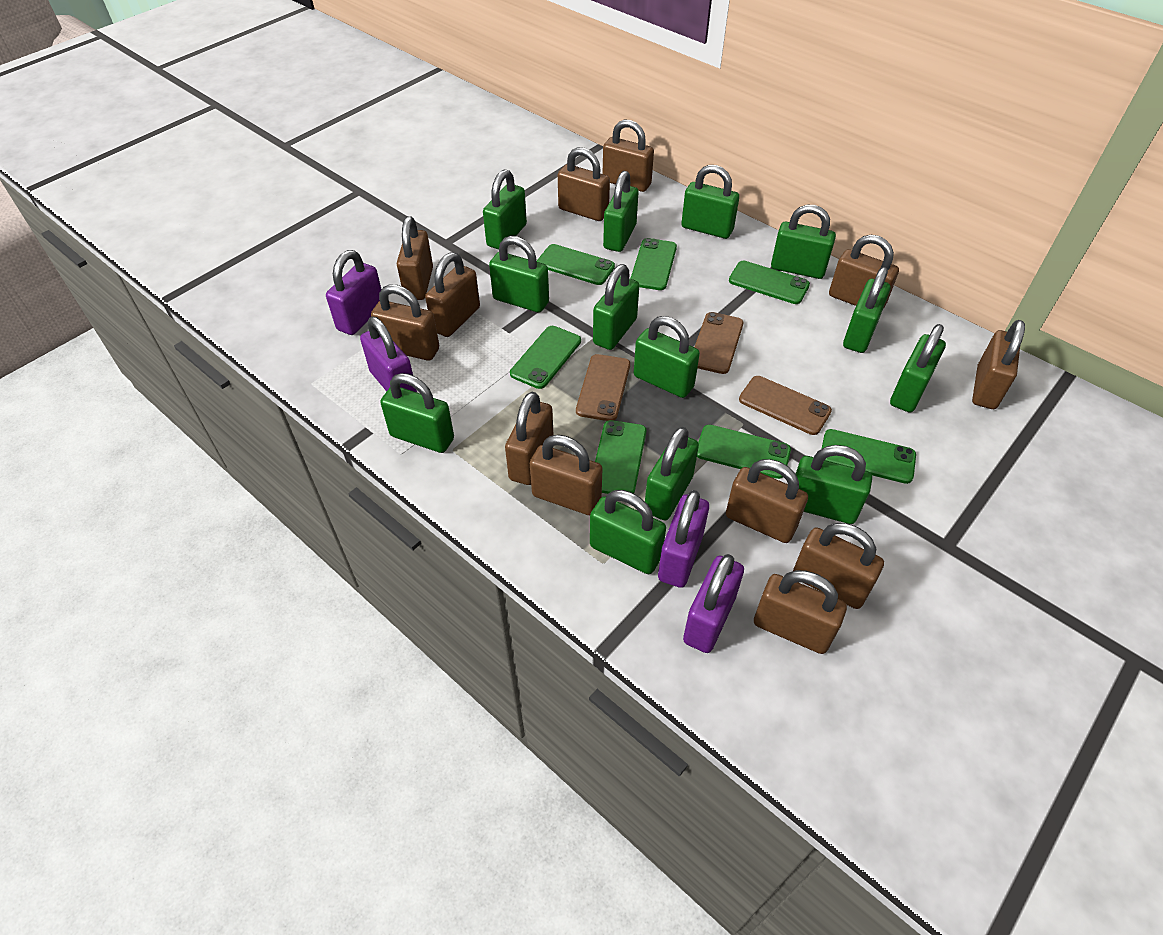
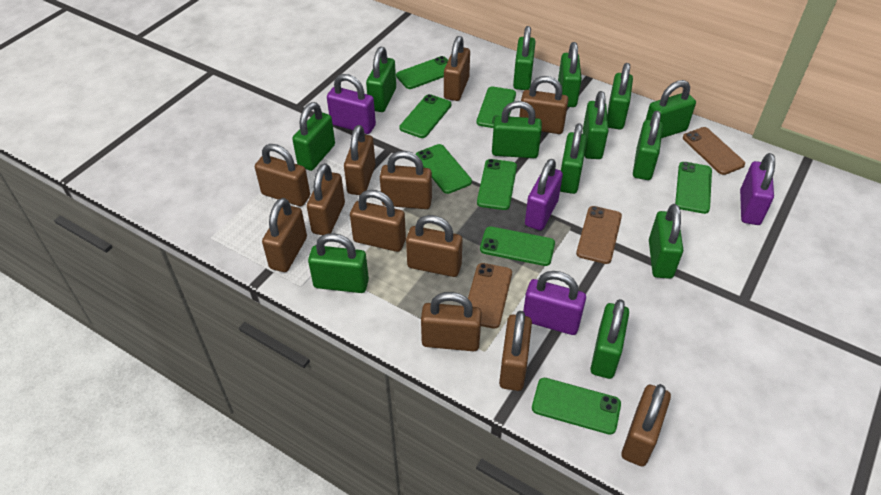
green phone: [510,326,581,389] [537,244,615,285] [595,420,646,494] [630,238,677,290] [697,425,791,479] [729,261,810,304] [822,429,916,484] = 7 -> [396,56,448,89] [399,94,451,138] [416,144,472,194] [476,86,516,128] [477,159,517,210] [480,226,555,266] [532,378,621,435] [675,162,712,214] = 8

